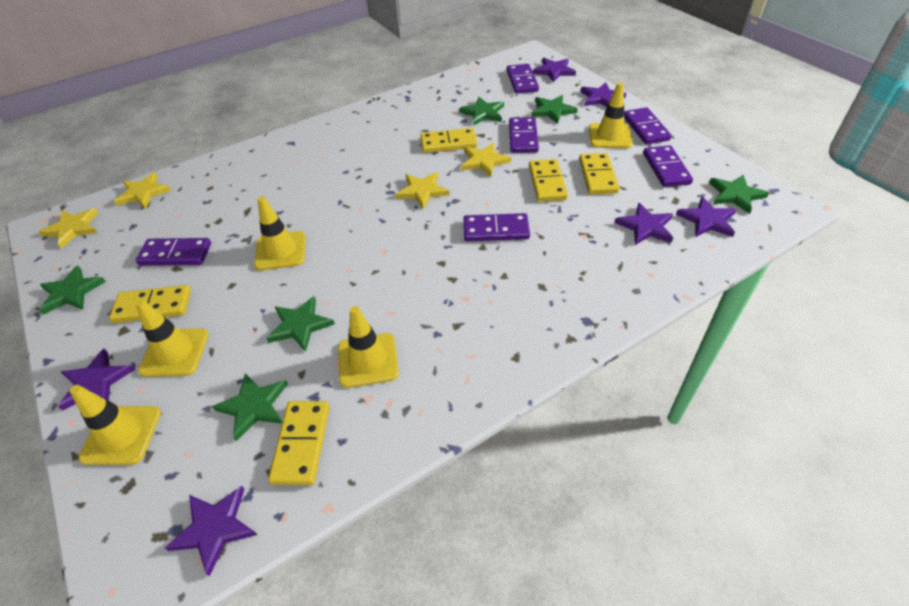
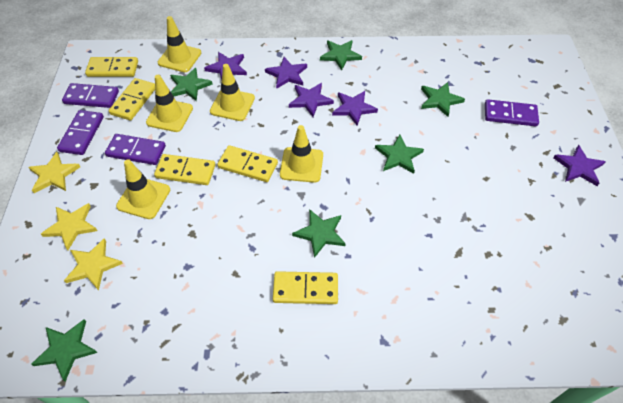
purple domino: [136,238,211,266] [464,213,530,241] [507,64,539,94] [509,117,539,153] [624,107,672,144] [643,145,693,187] = 6 -> [57,110,104,155] [62,83,119,108] [105,134,166,165] [485,99,539,126] = 4
purple star: [58,348,135,411] [165,486,257,576] [533,58,576,82] [580,82,626,107] [615,203,673,245] [676,197,737,237] = 6 -> [204,52,247,80] [265,57,307,89] [289,83,334,117] [332,91,378,126] [553,145,606,186] = 5
yellow star: [38,208,99,249] [114,173,171,209] [395,172,450,209] [461,143,511,177] = 4 -> [28,152,80,193] [41,203,98,250] [64,238,123,291] = 3

